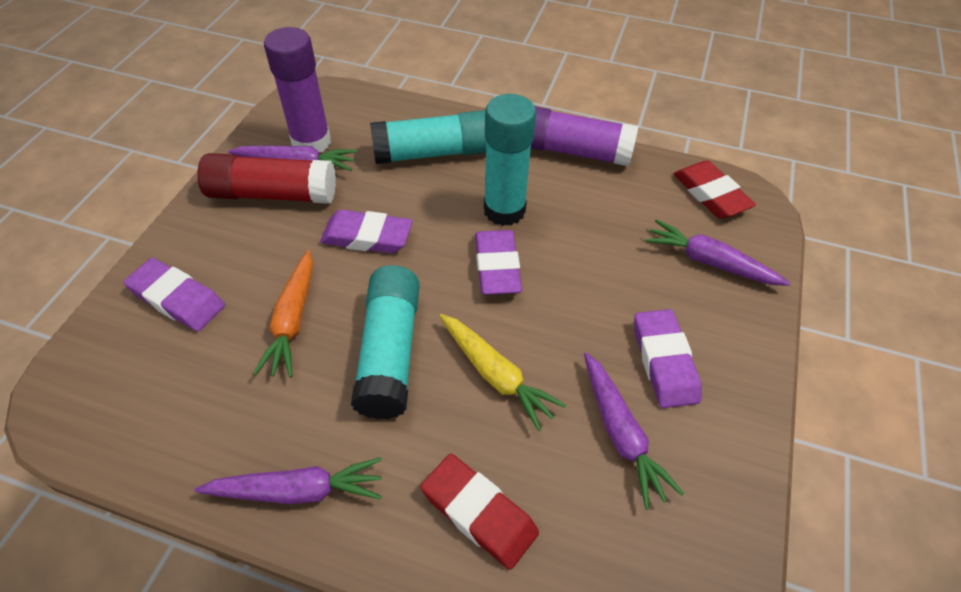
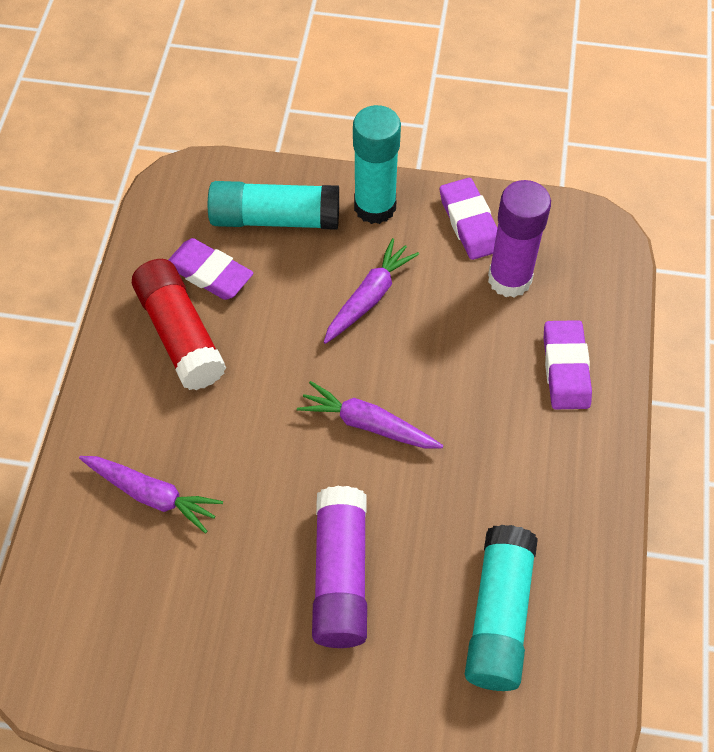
orange carrot: [253,250,313,377] = 1 -> none = 0
purple carrot: [194,457,382,504] [228,145,357,171] [584,352,684,509] [645,219,791,286] = 4 -> [79,456,223,533] [297,381,443,449] [324,238,419,344] = 3
purple eraser: [124,258,225,331] [320,210,412,253] [475,230,522,295] [634,309,702,408] = 4 -> [168,238,254,300] [440,178,497,260] [543,320,592,409] = 3
red eraser: [421,454,539,570] [674,160,756,218] = 2 -> none = 0
yellow carrot: [439,314,566,431] = 1 -> none = 0

